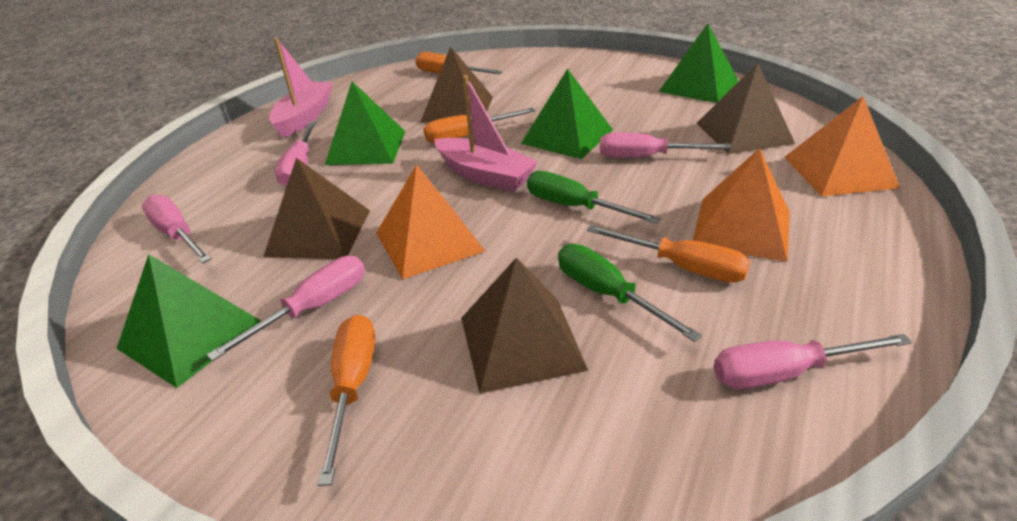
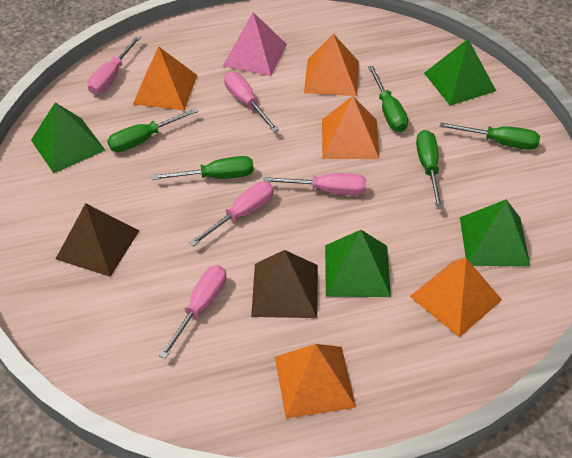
brown pyramid: [263,158,370,259] [420,46,493,123] [461,257,588,394] [697,63,795,154] = 4 -> [56,203,139,277] [251,250,318,318] = 2
green screwdriver: [527,171,661,224] [558,244,702,342] = 2 -> [107,108,199,152] [152,156,254,180] [368,66,408,132] [416,130,443,209] [440,122,540,150] = 5
orange pyramid: [376,164,485,279] [693,148,790,262] [784,96,900,197] = 3 -> [133,47,197,110] [275,344,356,419] [304,34,359,96] [322,96,379,159] [410,258,502,337] = 5
orange screwdriver: [317,315,375,486] [415,52,503,74] [424,108,536,144] [587,225,750,283] = 4 -> none = 0
pink boat: [269,38,333,138] [434,75,538,192] = 2 -> none = 0
pink pyramid: none = 0 -> [223,12,287,76] = 1

